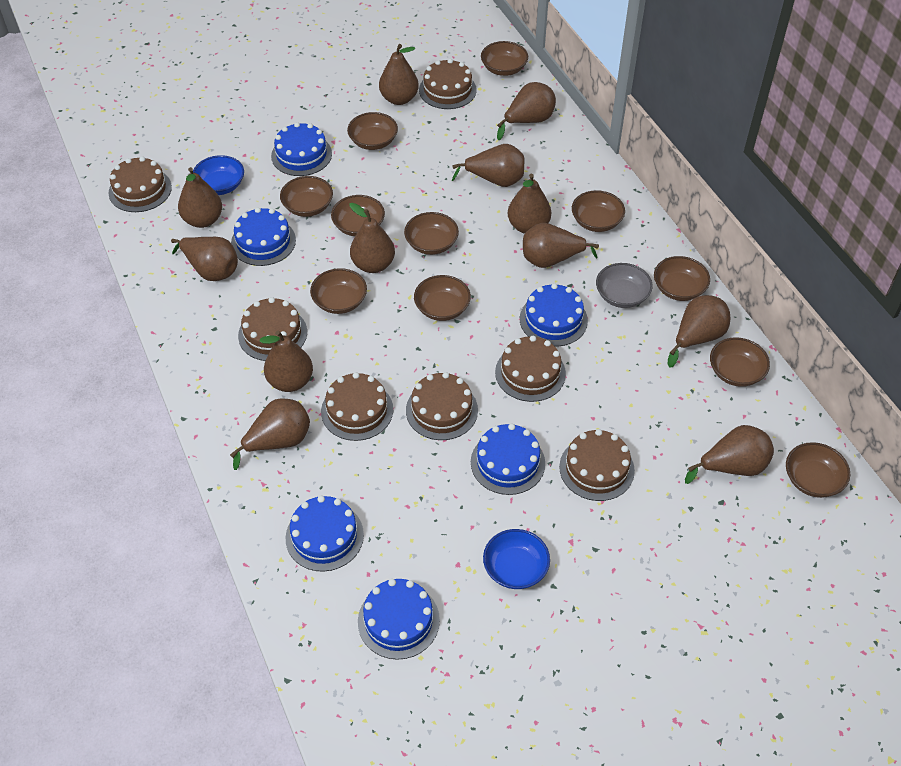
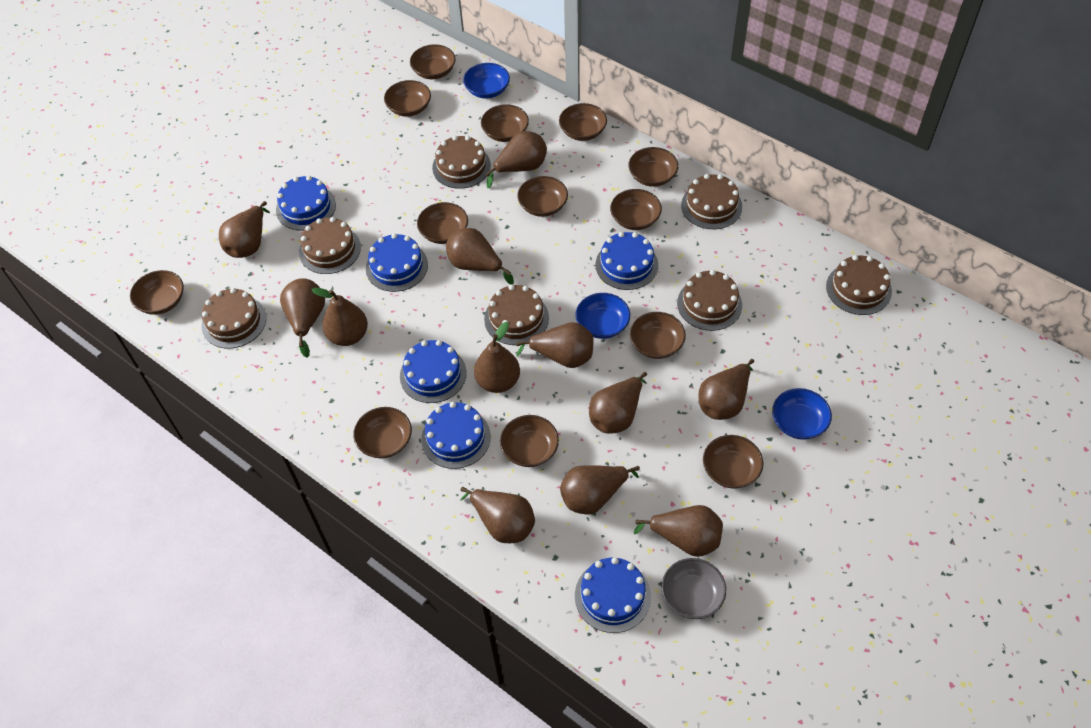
blue bowl: [193,155,244,195] [483,529,550,589] = 2 -> [463,63,510,98] [575,293,630,339] [772,388,832,440] = 3
brown bowl: [280,176,333,217] [310,268,367,314] [331,195,385,236] [347,112,398,150] [404,212,459,255] [414,275,471,321] [481,41,528,76] [572,190,625,232] [654,256,710,301] [710,337,770,387] [786,442,850,498] = 11 -> [130,270,184,315] [353,407,412,458] [384,80,431,117] [410,44,456,79] [417,202,468,244] [481,104,529,142] [500,415,559,467] [517,176,568,217] [559,103,607,141] [610,189,662,230] [628,147,678,187] [630,312,686,359] [703,435,764,489] = 13

